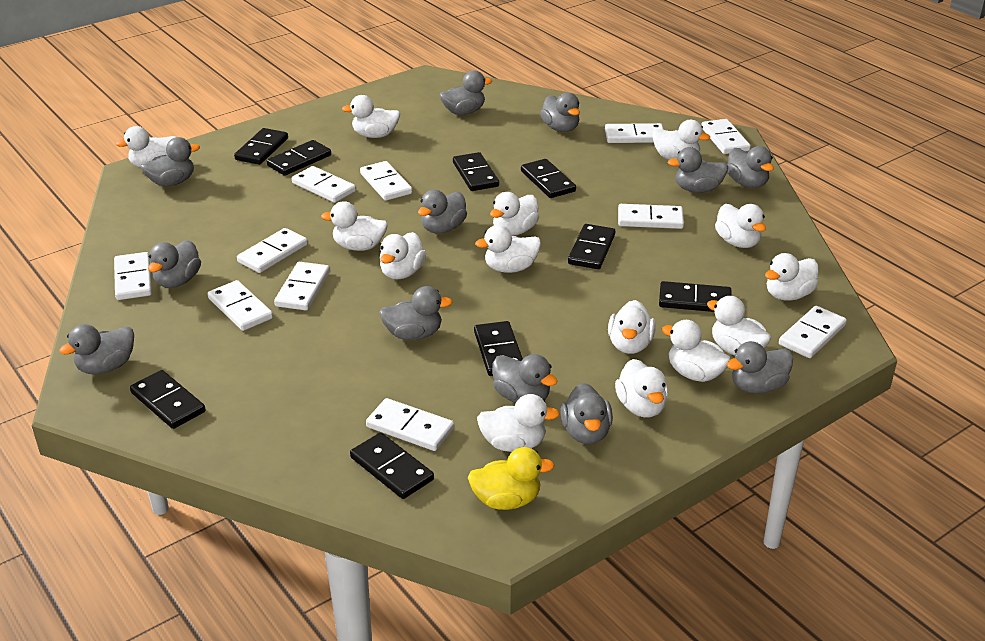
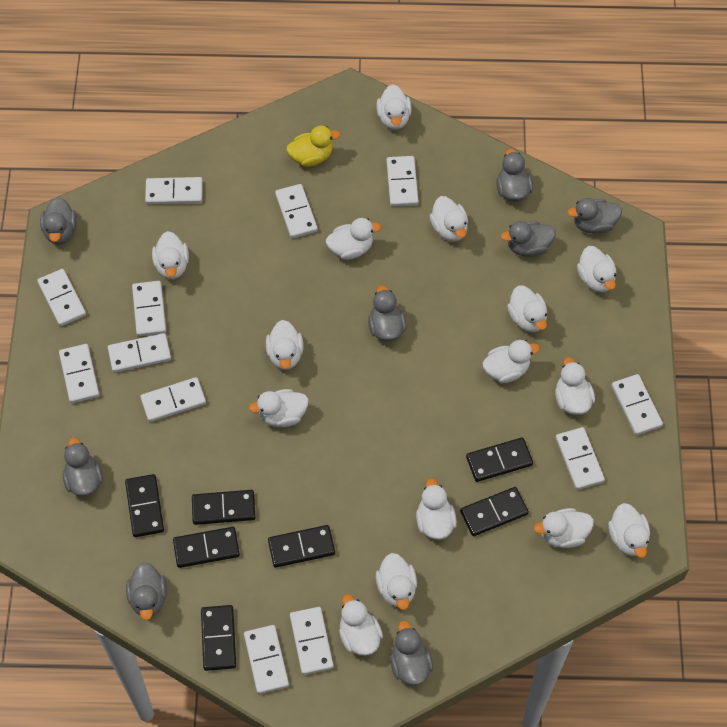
black domino: [130,370,206,429] [234,128,288,165] [267,140,331,176] [350,433,434,499] [453,152,499,191] [474,321,523,376] [521,159,576,198] [568,224,615,269] [659,281,732,312] = 9 -> [125,474,164,537] [173,527,240,568] [192,490,255,525] [201,605,236,671] [268,525,335,568] [460,487,529,536] [466,437,533,482] = 7
grey duck: [59,324,134,374] [141,137,200,187] [148,240,201,288] [379,286,453,340] [418,190,467,233] [440,70,492,115] [492,354,558,403] [540,93,580,132] [560,383,613,444] [668,147,728,193] [727,146,774,188] [727,341,793,394] = 12 -> [40,197,77,244] [63,438,103,497] [126,562,167,620] [368,285,406,341] [390,621,433,685] [496,148,533,202] [501,221,556,256] [567,198,622,234] = 8
white domino: [114,252,152,300] [208,280,273,331] [237,228,308,273] [274,262,330,310] [292,166,356,203] [360,161,412,201] [366,398,454,451] [605,123,664,143] [618,204,684,229] [701,119,751,154] [779,306,847,358] = 11 -> [37,269,86,326] [59,344,99,403] [108,333,171,373] [132,281,166,337] [140,377,206,422] [145,177,203,204] [244,625,289,694] [275,184,318,238] [290,607,333,675] [386,156,419,207] [556,427,605,490] [611,374,663,435] = 12
white duck: [116,126,176,168] [321,201,388,251] [342,95,400,138] [380,232,426,279] [475,225,541,273] [477,394,559,452] [490,192,539,236] [608,300,656,354] [615,359,668,417] [652,120,710,160] [662,320,731,382] [707,296,771,356] [715,204,766,248] [765,253,819,301] = 14 -> [152,231,189,279] [249,389,308,427] [266,320,303,370] [326,218,381,260] [339,594,383,656] [376,553,417,610] [377,84,411,130] [416,478,457,540] [430,196,468,242] [482,340,540,383] [507,285,547,332] [534,508,594,548] [555,357,595,415] [577,246,616,293] [608,503,650,558] = 15

